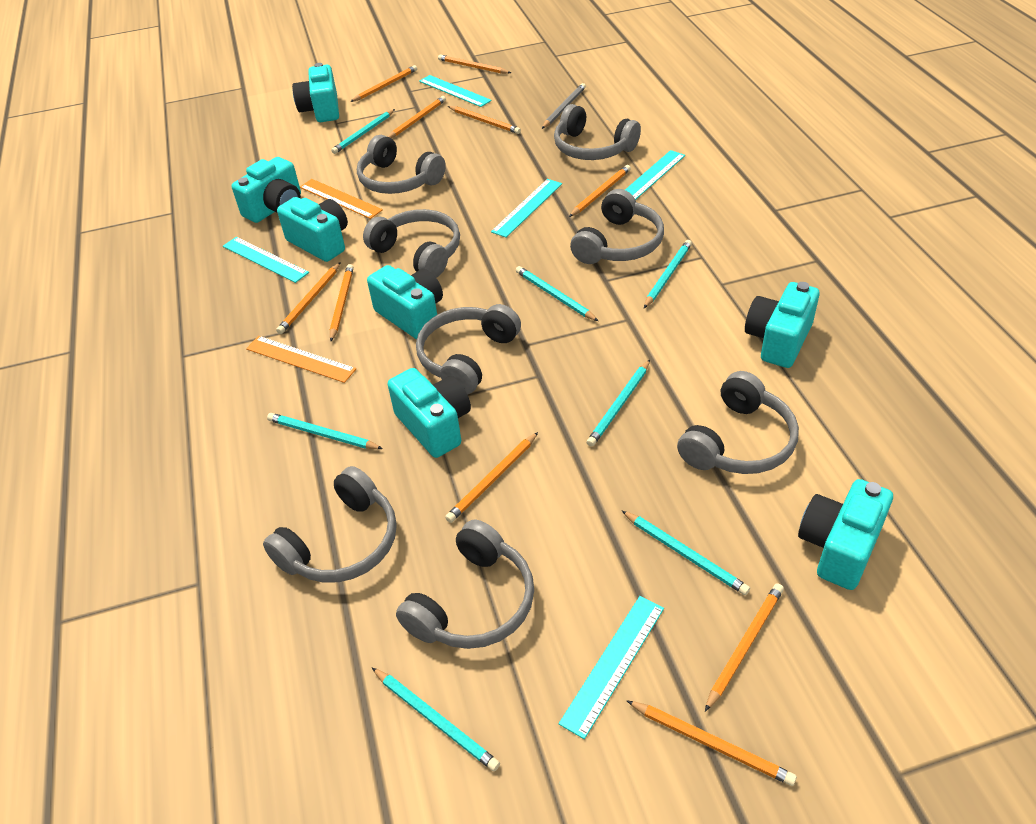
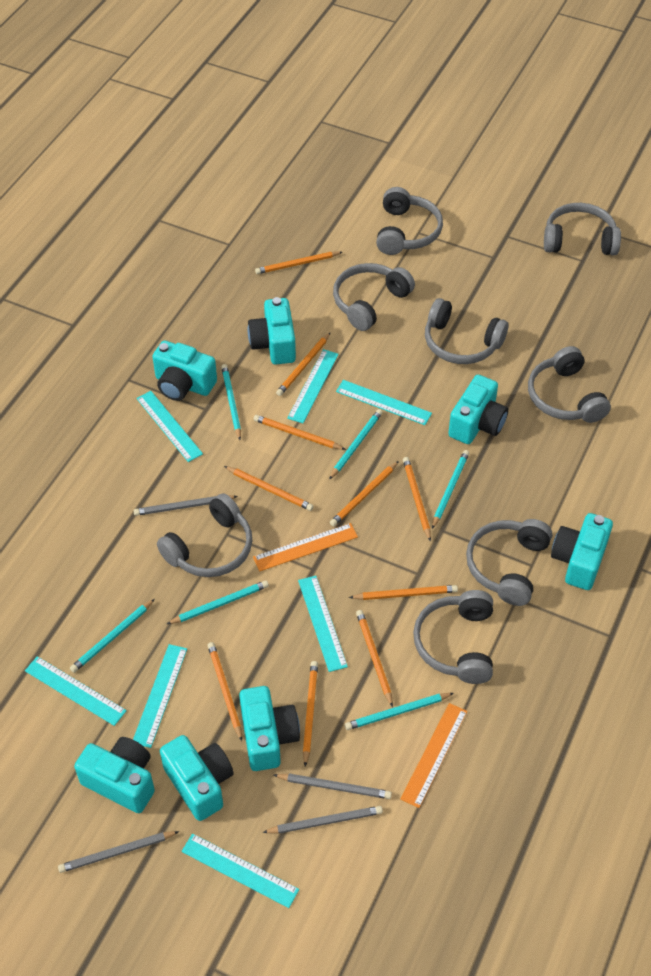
grey pencil: [542,83,586,129] = 1 -> [58,831,180,873] [134,495,238,516] [262,806,383,834] [274,774,392,799] = 4
turquoise pencil: [267,413,383,449] [331,109,395,154] [372,668,500,772] [516,266,598,321] [587,360,650,447] [622,511,750,595] [644,240,692,308] = 7 -> [70,599,155,673] [167,580,269,624] [221,364,241,440] [329,409,383,480] [345,693,454,730] [432,450,469,529] = 6
turquoise ruler: [223,237,309,283] [419,75,492,107] [491,179,562,237] [559,596,664,739] [625,150,685,200] = 5 -> [25,656,127,726] [133,644,187,748] [137,391,203,462] [181,833,299,908] [287,349,339,423] [298,576,348,672] [336,380,432,425] = 7

